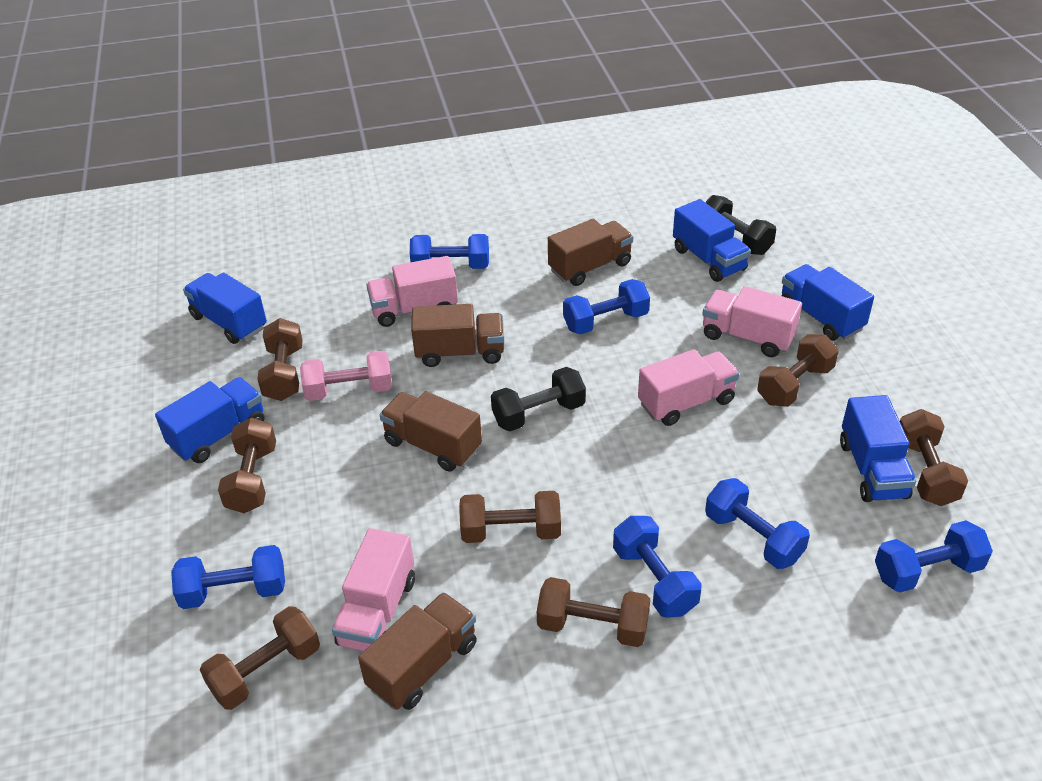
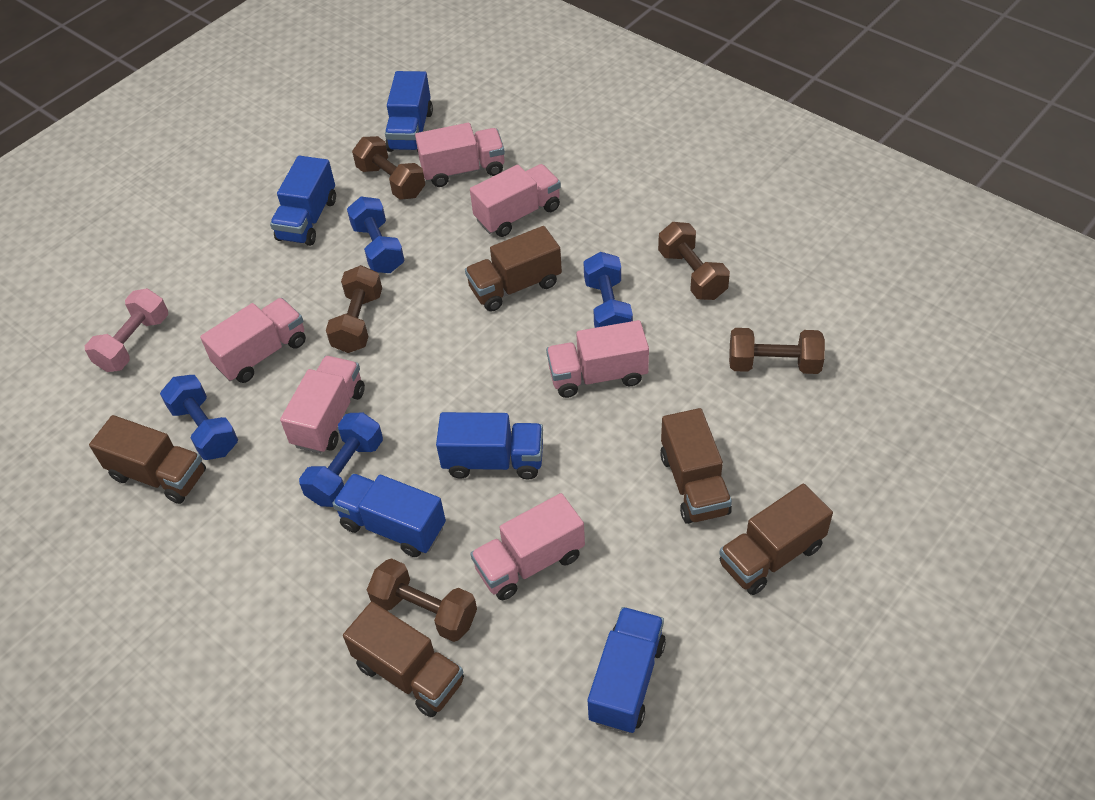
black dumbbell: [491,367,586,431] [705,195,776,255] = 2 -> none = 0
blue dumbbell: [171,545,285,609] [410,234,489,269] [563,279,650,334] [613,516,702,618] [705,478,810,569] [875,520,993,593] = 6 -> [160,375,238,460] [299,413,383,507] [347,197,405,273] [583,252,633,328] = 4
brown dumbbell: [200,606,320,710] [218,418,276,513] [257,318,303,401] [459,491,561,543] [537,577,650,647] [757,334,839,407] [900,409,968,506] = 7 -> [326,265,382,353] [352,136,425,200] [367,558,477,642] [658,222,730,300] [729,328,825,374] = 5
brown truck: [358,592,477,710] [380,391,482,472] [411,304,504,367] [548,219,633,286] = 4 -> [89,415,206,504] [343,602,464,717] [465,226,562,311] [660,408,732,524] [719,484,833,595] = 5
pink truck: [332,528,415,651] [366,256,458,327] [638,349,739,426] [702,286,802,357] = 4 -> [200,298,306,383] [280,356,365,454] [415,123,505,187] [470,164,561,237] [470,493,585,600] [546,320,649,398] = 6

